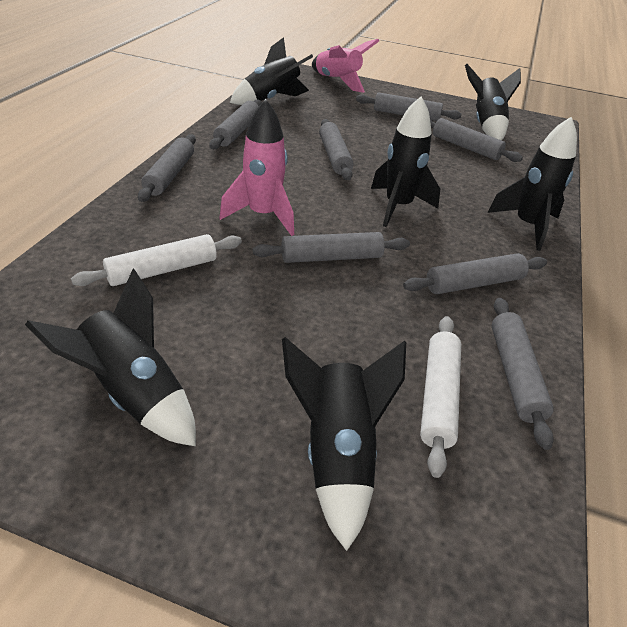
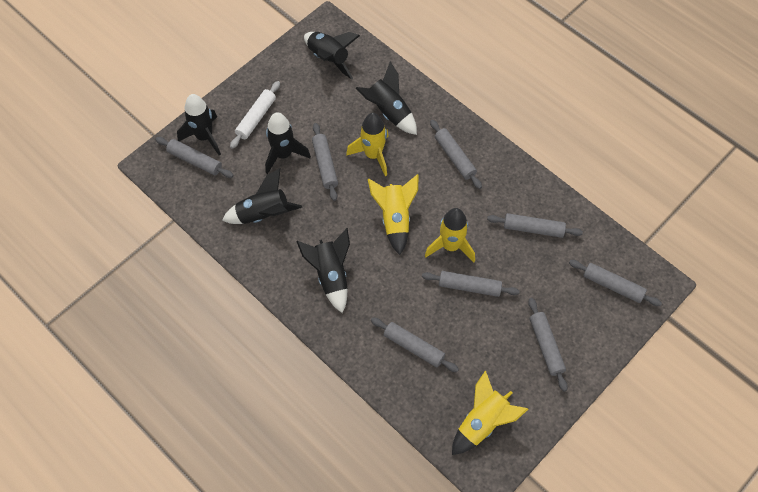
pink rocket: [219,99,294,236] [312,39,379,92] = 2 -> none = 0
white rolling pin: [71,234,242,286] [420,316,461,478] = 2 -> [230,81,280,149] = 1
yellow rocket: none = 0 -> [346,113,389,176] [368,174,419,255] [425,208,475,263] [452,371,528,455] = 4

